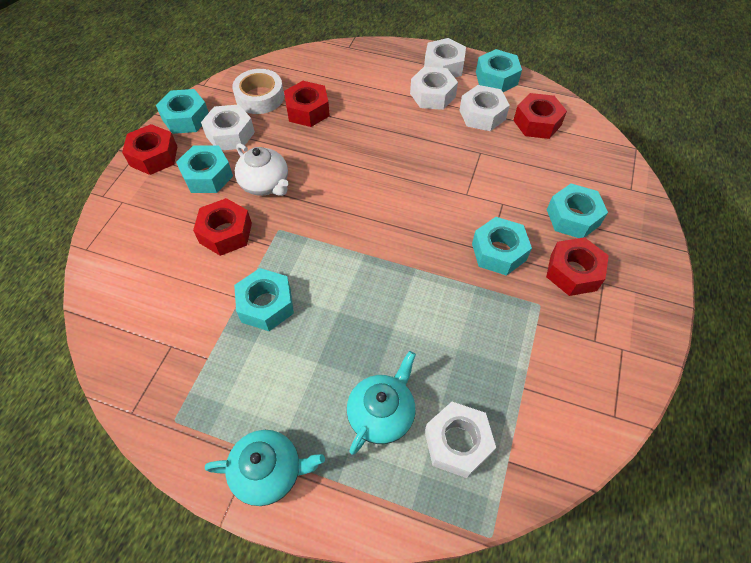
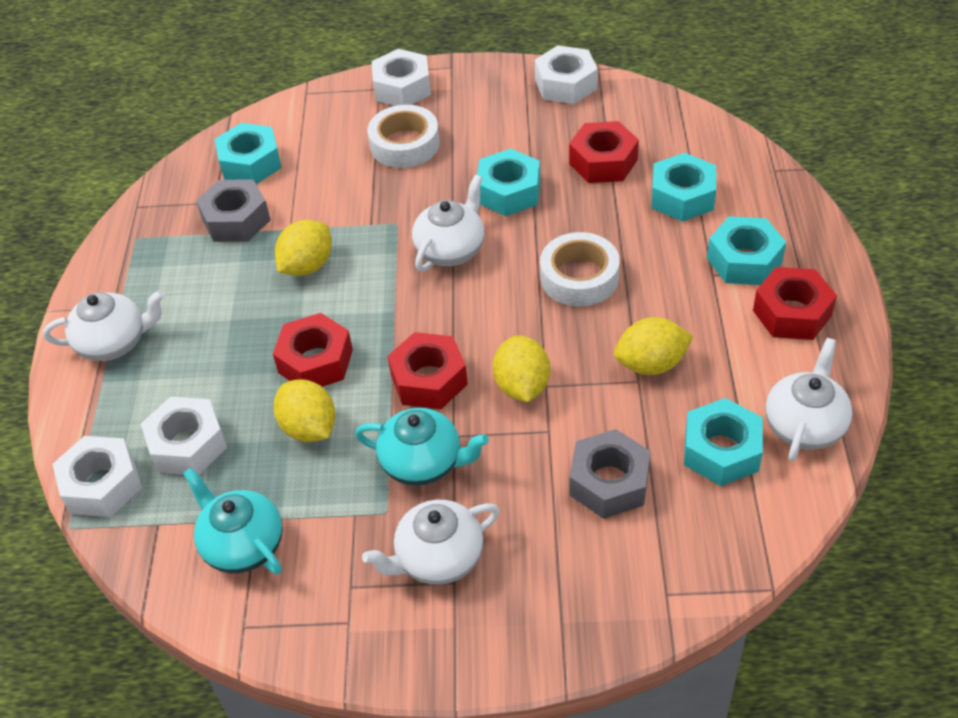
grey nut: none = 0 -> [196,179,270,242] [569,429,651,519] = 2
red nut: [122,124,178,175] [193,198,252,256] [284,81,330,127] [513,93,567,139] [546,237,609,296] = 5 -> [273,313,353,387] [387,332,468,409] [569,121,639,183] [753,267,837,340] = 4
turquoise nut: [156,89,209,134] [176,146,233,193] [234,268,294,331] [472,217,532,276] [476,49,522,92] [547,183,608,238] = 6 -> [215,123,282,184] [477,149,540,216] [651,153,716,222] [684,398,763,486] [707,216,786,285] = 5
white nut: [201,104,255,150] [410,67,458,110] [424,38,466,78] [425,402,496,478] [459,85,510,131] = 5 -> [52,436,142,517] [141,397,227,475] [372,49,431,106] [535,45,598,104] = 4
white tape: [232,69,284,114] = 1 -> [368,105,440,168] [540,232,620,307] = 2
white teapot: [235,143,289,196] = 1 -> [43,290,165,361] [362,500,500,585] [412,175,484,272] [765,338,852,462] = 4
yellow lemon: none = 0 -> [273,379,336,442] [275,220,332,276] [493,336,550,402] [614,317,693,375] = 4

